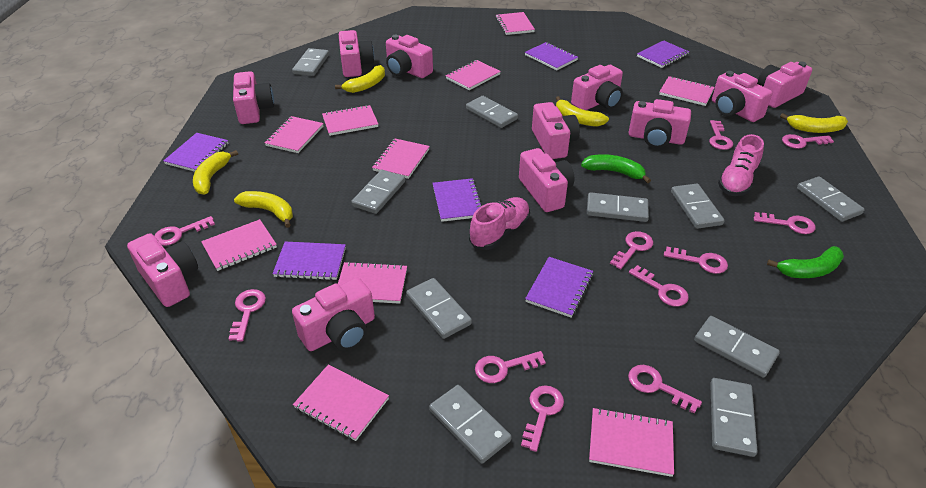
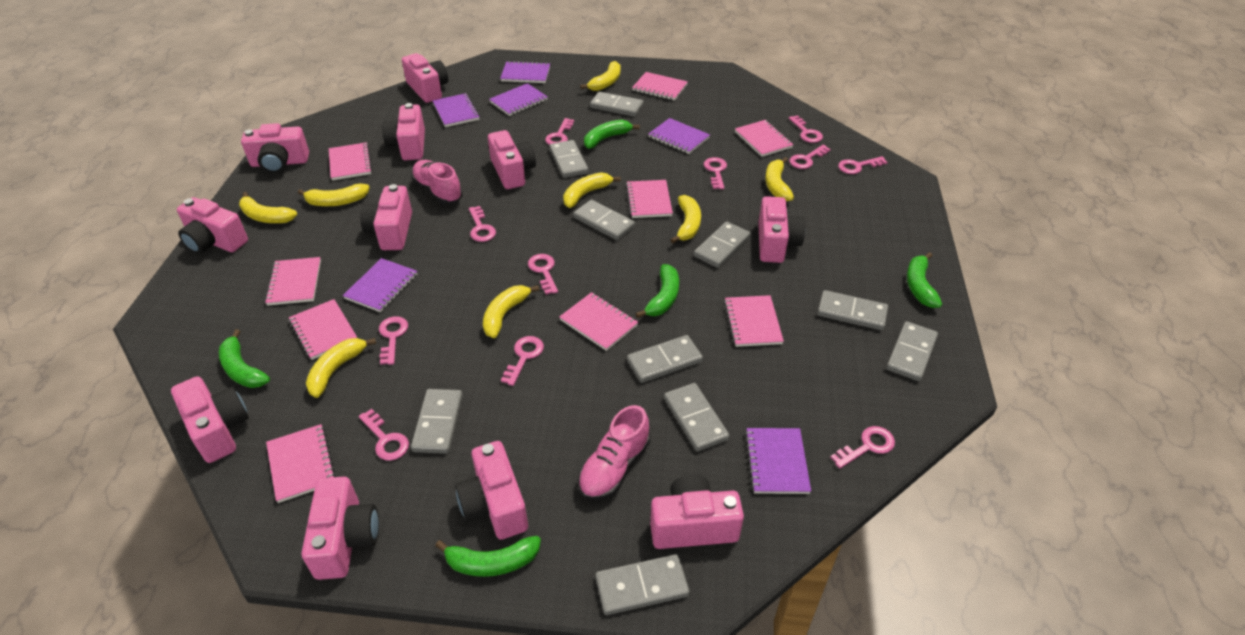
green banana: [581,154,651,183] [767,246,844,278] = 2 -> [219,329,270,388] [435,536,541,577] [584,120,640,149] [636,264,679,318] [907,252,942,308] = 5
pink notebook: [201,219,277,271] [265,116,323,153] [293,365,389,441] [322,105,378,136] [338,261,407,304] [372,139,430,179] [446,60,501,90] [495,12,535,35] [589,408,674,477] [659,76,715,106] = 10 -> [265,257,321,306] [266,424,336,503] [289,299,357,360] [329,142,372,180] [559,292,638,351] [626,180,673,218] [632,72,688,100] [724,295,784,347] [735,120,794,157] = 9
yellow banana: [193,150,238,195] [234,191,293,228] [335,65,385,93] [556,96,609,127] [780,113,848,133] = 5 -> [239,192,297,223] [298,183,370,206] [306,338,376,398] [483,285,540,338] [563,172,621,208] [580,61,621,91] [671,195,701,243] [765,157,794,202] = 8

